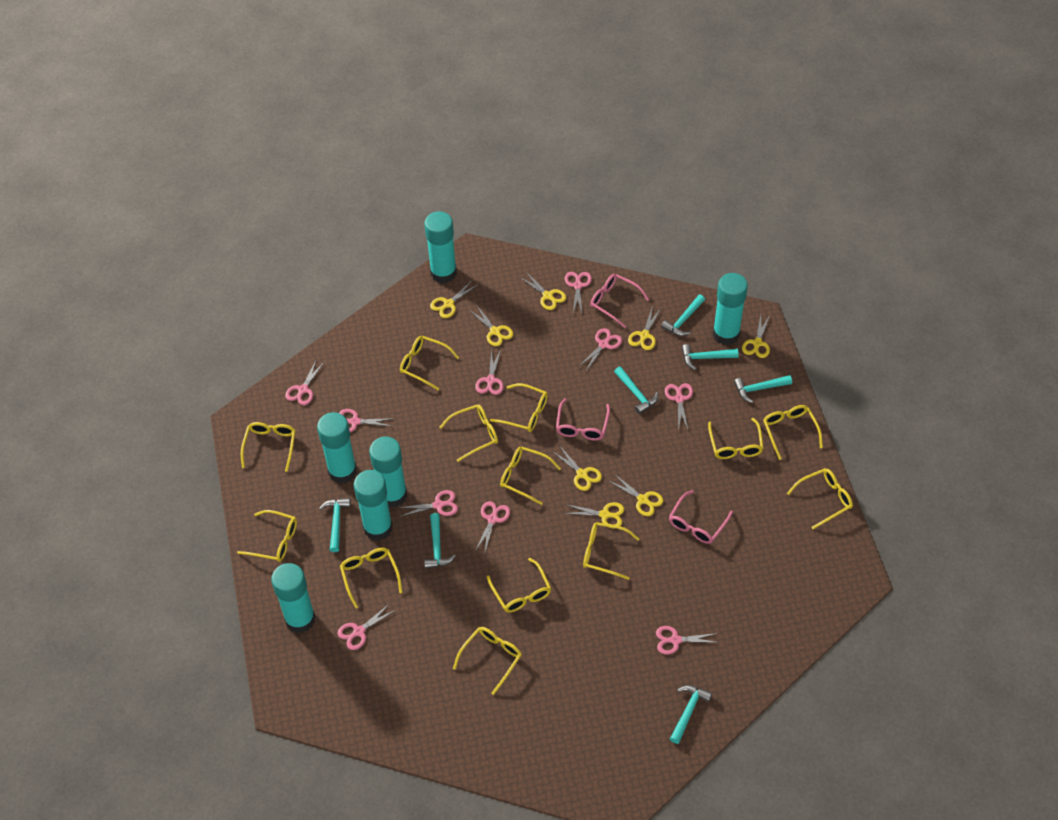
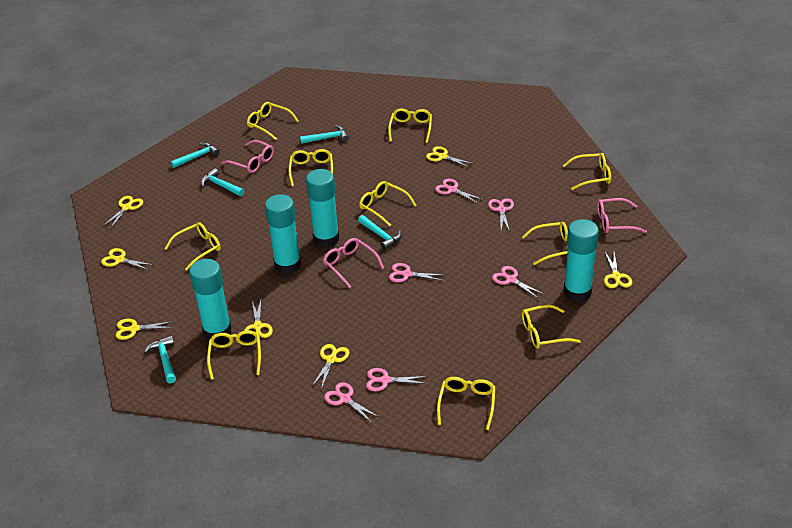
pink scissors: [285,360,325,405] [337,603,396,650] [339,409,394,432] [398,490,458,517] [475,350,504,395] [475,501,510,552] [565,272,592,313] [578,328,622,371] [656,626,719,655] [665,383,693,429] = 10 -> [324,382,379,423] [366,368,427,391] [389,263,445,282] [435,179,484,204] [488,198,514,232] [492,266,545,299] = 6
turquoise glue stick: [271,563,316,633] [317,412,357,484] [354,470,393,541] [369,436,407,508] [424,211,457,283] [713,273,748,345] = 6 -> [189,259,232,340] [265,194,301,274] [306,169,339,248] [564,219,599,302] = 4
turquoise hammer: [319,498,351,552] [424,513,456,569] [614,367,658,414] [661,294,705,336] [670,685,712,744] [682,344,739,370] [734,375,792,403] = 7 -> [144,336,176,384] [171,142,220,168] [201,168,244,196] [300,125,349,144] [358,215,402,250] = 5
yellow glasses: [237,510,297,562] [241,422,296,472] [340,548,403,608] [400,336,459,390] [440,404,498,462] [453,627,522,695] [487,558,551,613] [490,383,548,432] [500,446,561,505] [583,522,639,580] [708,418,764,459] [763,405,823,460] [787,468,853,529] = 13 -> [165,222,221,271] [207,330,261,380] [247,102,299,140] [289,149,333,186] [359,181,416,226] [388,108,432,143] [437,377,495,430] [522,222,568,265] [522,305,581,349] [563,153,611,190] = 10
yellow scissors: [430,282,479,318] [469,306,513,346] [521,272,566,310] [552,445,602,491] [564,502,624,529] [609,475,663,516] [628,308,661,350] [742,315,770,358] = 8 -> [101,248,153,270] [103,196,143,229] [116,319,174,340] [244,300,273,338] [312,344,349,389] [426,146,474,168] [604,252,633,288] = 7

